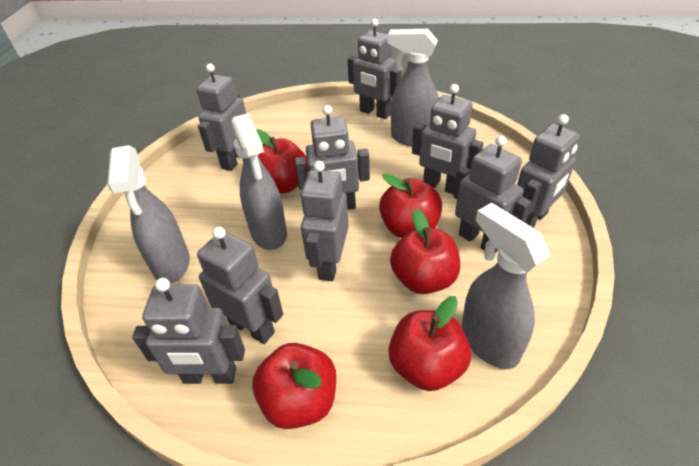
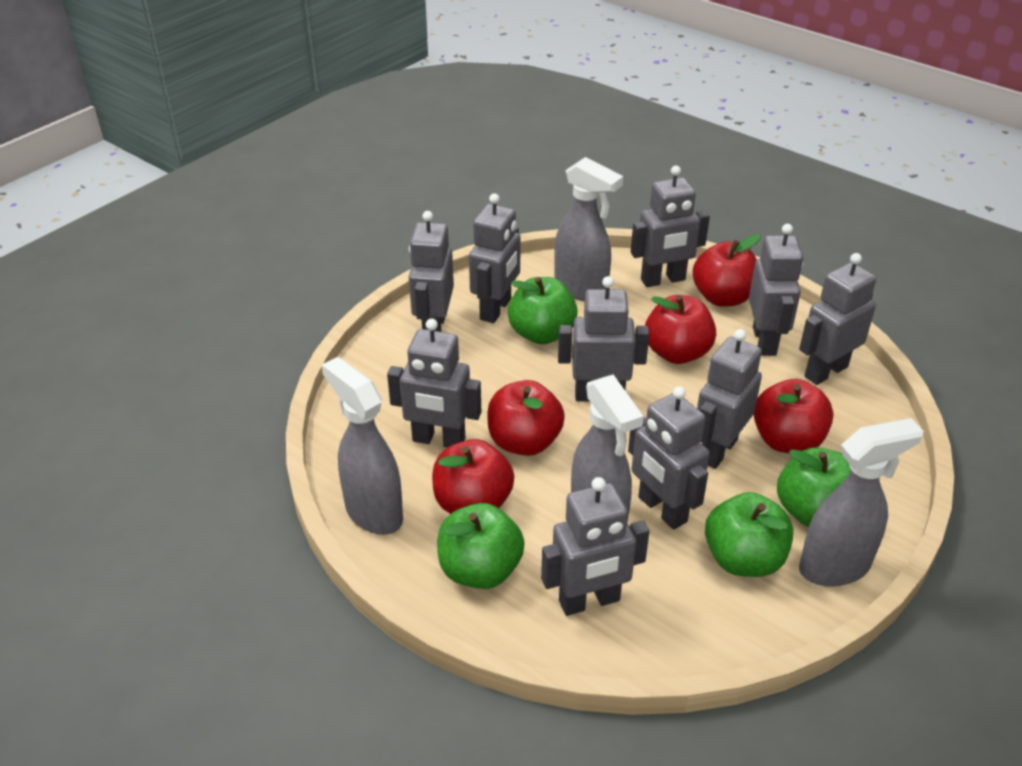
green apple: none = 0 -> [437,503,525,589] [508,277,578,345] [705,492,793,577] [777,447,851,527] = 4
grey robot: [132,278,245,384] [196,63,246,171] [197,226,283,344] [295,105,370,210] [300,161,349,281] [347,19,401,119] [412,84,483,195] [453,136,532,253] [517,114,580,228] = 9 -> [387,318,481,448] [409,211,454,332] [469,193,521,323] [541,477,649,616] [558,276,650,402] [628,386,710,530] [631,166,710,287] [697,329,762,469] [749,224,804,356] [799,253,876,385] = 10

